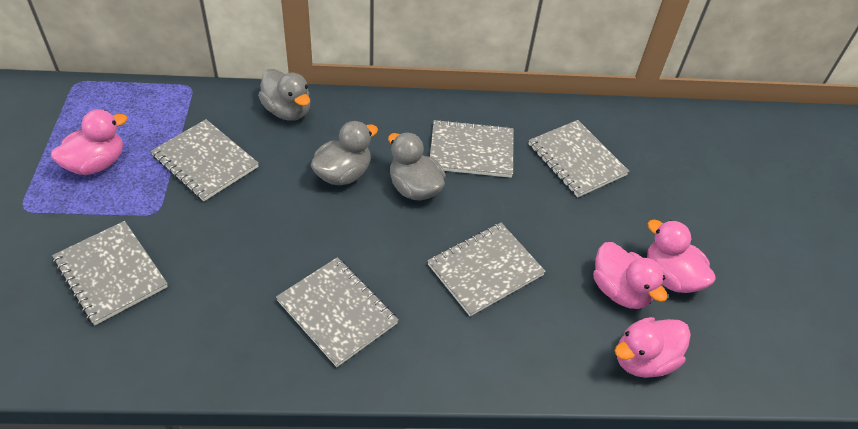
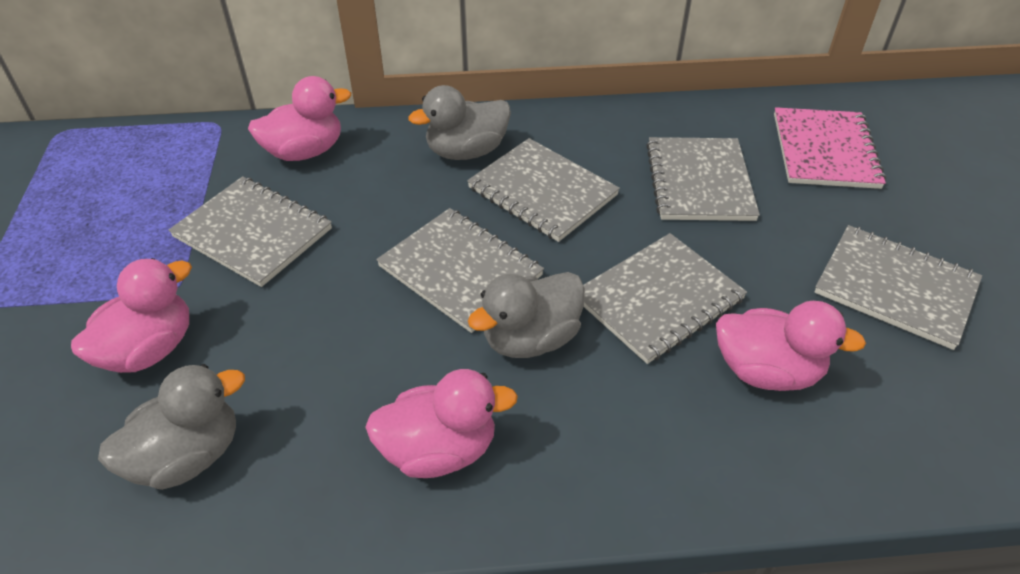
pink notebook: none = 0 -> [774,107,886,189] = 1

